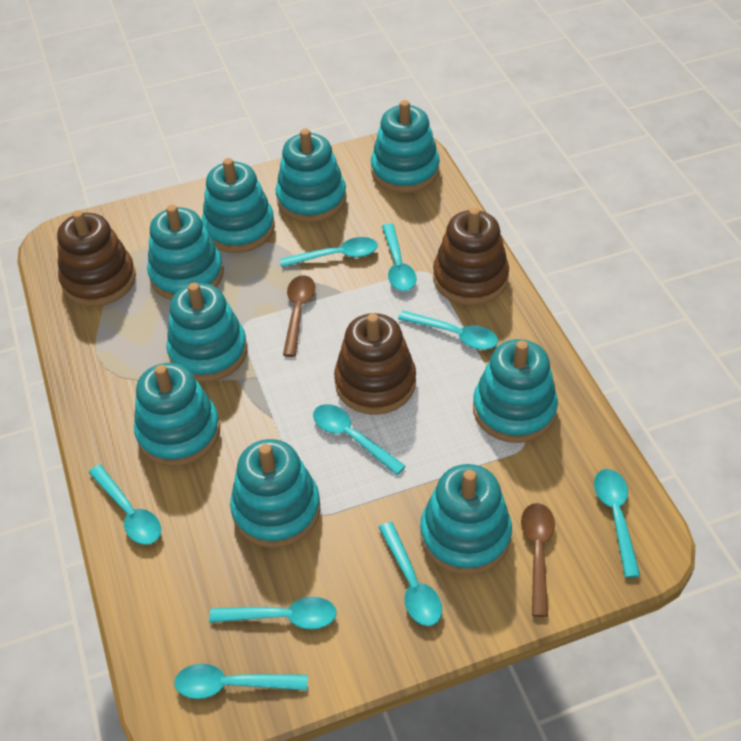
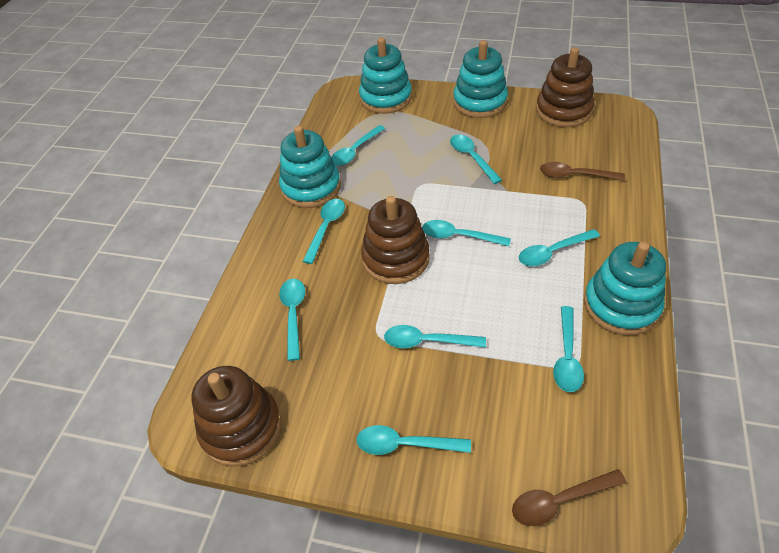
turquoise stacking toy: [134,363,220,467] [147,205,224,300] [166,283,247,382] [202,158,275,253] [230,439,320,548] [276,129,346,223] [371,100,440,193] [420,464,512,575] [473,339,558,443] = 9 -> [279,126,341,208] [359,37,412,114] [453,40,508,118] [584,242,666,335] = 4

